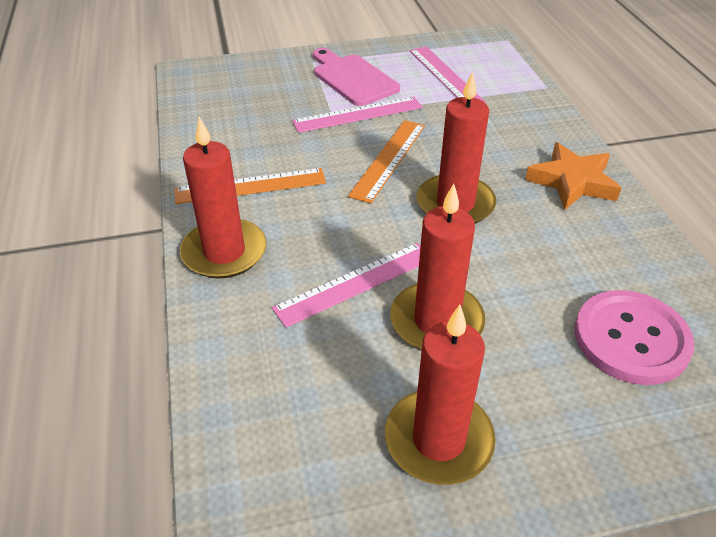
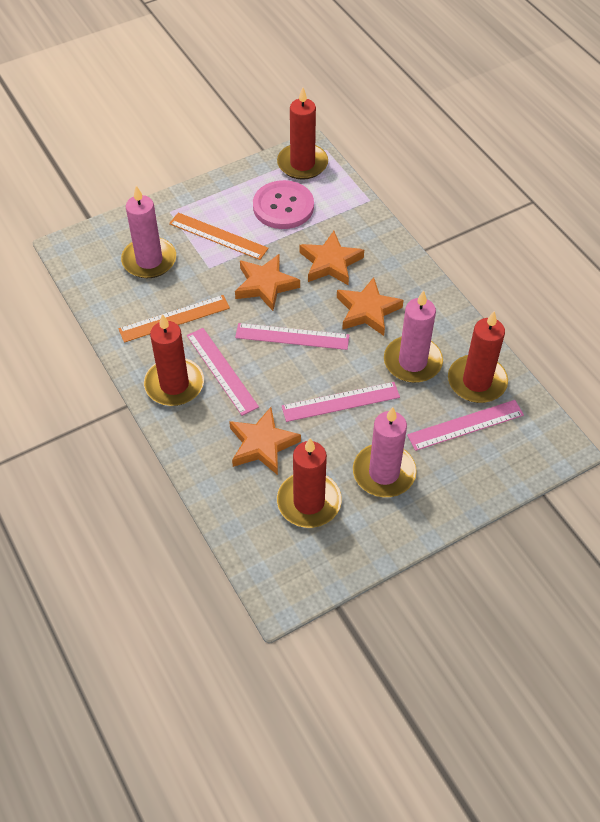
orange star: [525,142,621,210] = 1 -> [229,407,301,475] [235,254,300,311] [300,231,364,285] [337,277,404,336] = 4
pink candle: none = 0 -> [121,186,176,278] [353,407,417,497] [384,290,443,383] = 3
pink cutting board: [313,48,400,106] = 1 -> none = 0
pink ruler: [272,243,421,327] [292,96,422,133] [410,47,486,103] = 3 -> [187,328,259,416] [235,323,349,350] [282,382,400,422] [407,400,524,451] = 4

